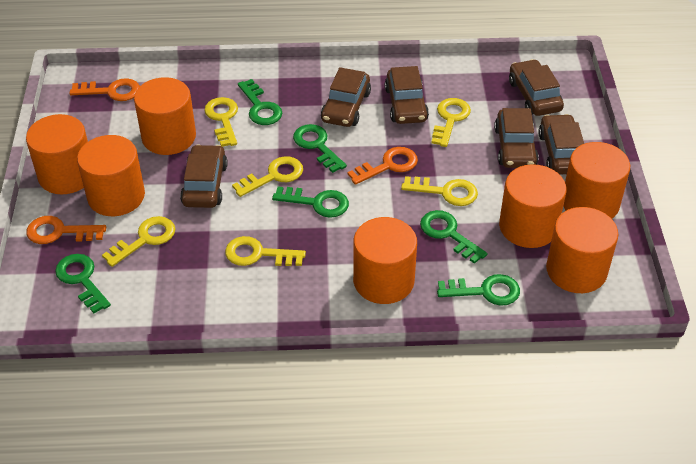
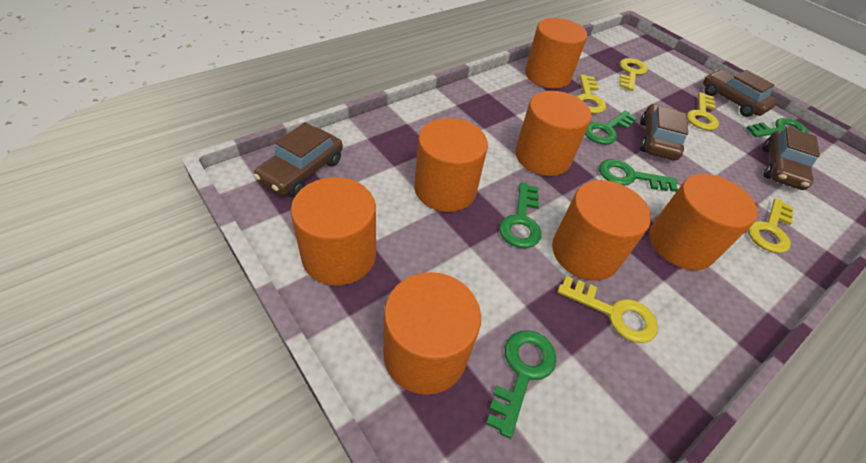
brown car: [180,144,228,208] [321,67,371,127] [385,66,429,124] [494,108,539,168] [509,59,564,116] [538,114,584,175] = 6 -> [254,122,343,196] [640,104,688,160] [703,70,777,117] [762,127,820,190] = 4
green key: [55,254,111,313] [238,79,282,125] [272,186,349,218] [293,124,347,173] [420,210,487,264] [437,274,520,306] = 6 -> [486,330,556,439] [499,182,541,248] [585,111,637,144] [599,159,678,192] [746,118,809,137] = 5
orange key: [26,216,106,244] [69,78,140,101] [348,147,418,185] = 3 -> none = 0
yellow key: [102,216,175,267] [204,97,238,147] [225,236,306,266] [232,156,303,197] [401,176,478,206] [431,98,471,147] = 6 -> [557,276,658,343] [577,74,606,114] [619,58,648,91] [687,92,719,130] [748,198,794,253] = 5

